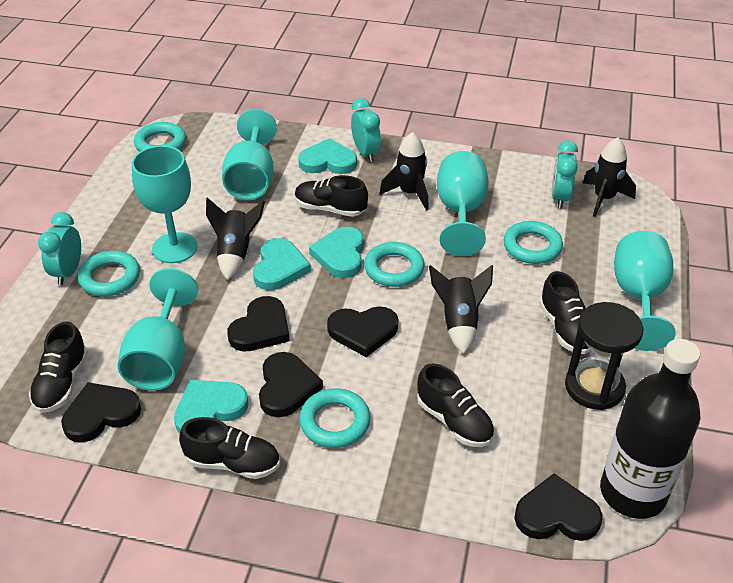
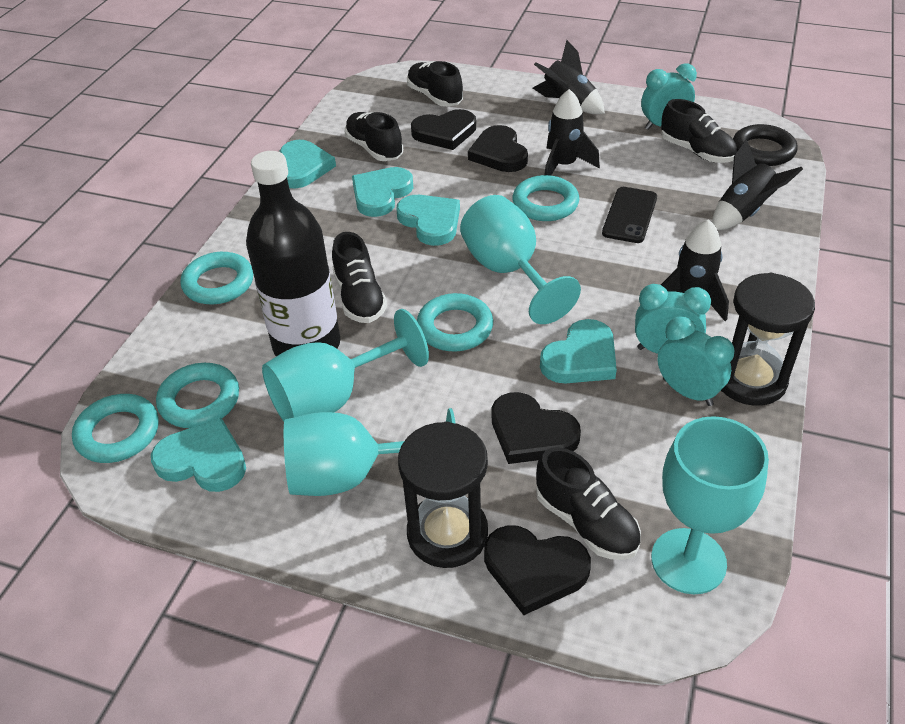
black heart: [61,382,141,443] [227,296,290,352] [259,352,323,417] [327,306,398,357] [514,473,602,541] = 5 -> [411,109,476,150] [468,125,528,172] [484,525,591,615] [492,392,581,464] = 4
black hourglass: [565,302,643,410] = 1 -> [398,422,488,568] [721,273,815,406] = 2
black phone: none = 0 -> [602,187,657,243] = 1
black ring: none = 0 -> [733,124,797,166] = 1
turquoise goblet: [118,268,198,391] [132,146,197,263] [222,109,277,200] [437,151,489,256] [614,231,675,351] = 5 -> [262,309,429,421] [284,408,455,496] [460,195,581,324] [651,416,769,594] = 4
turquoise heart: [174,380,248,434] [253,238,311,290] [298,138,357,174] [309,227,364,278] = 4 -> [151,418,246,492] [280,140,336,189] [352,167,413,217] [396,195,460,246] [540,319,617,384] = 5

